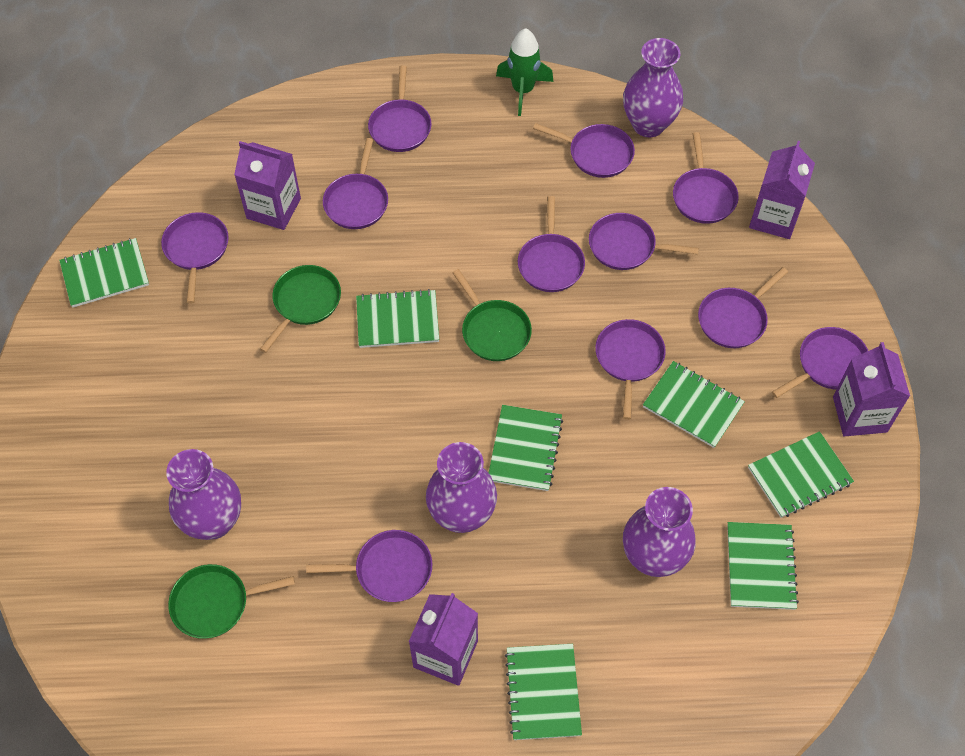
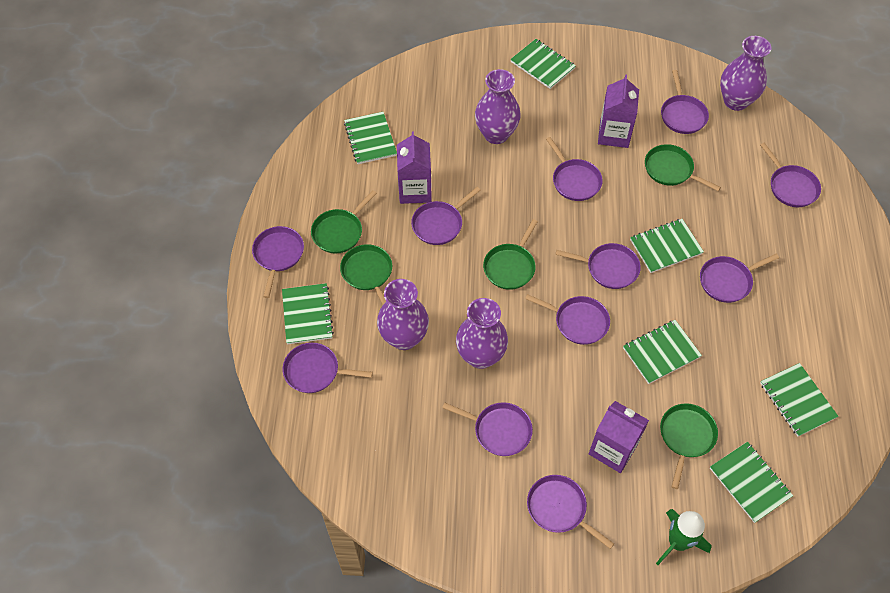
green pan: [168,564,295,639] [260,265,341,353] [452,269,532,361] = 3 -> [311,190,377,253] [340,244,392,305] [483,219,538,290] [645,144,721,191] [660,403,718,489] = 5
purple carton: [234,141,301,230] [409,593,478,686] [749,141,815,239] [833,342,910,436] = 4 -> [397,131,432,204] [589,401,649,473] [598,75,639,148] = 3

